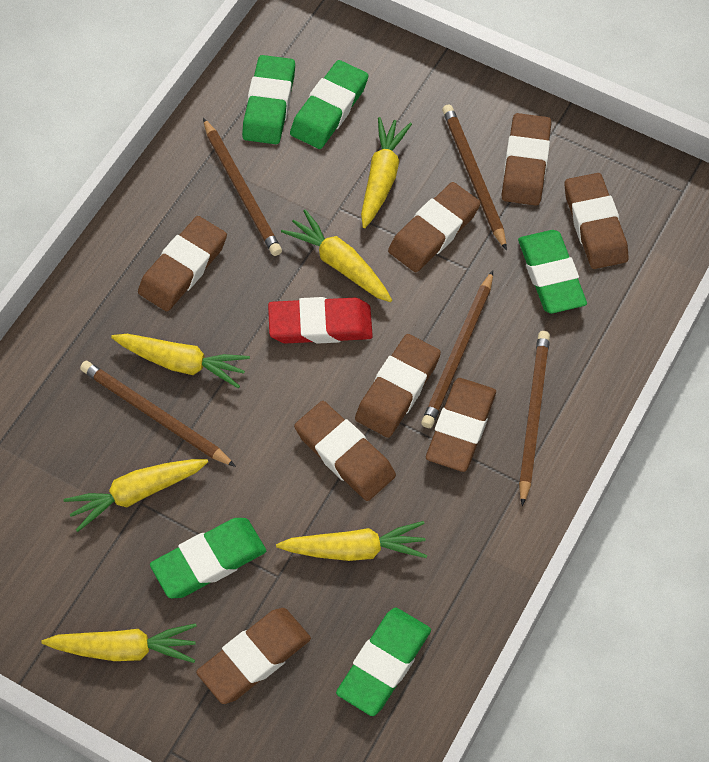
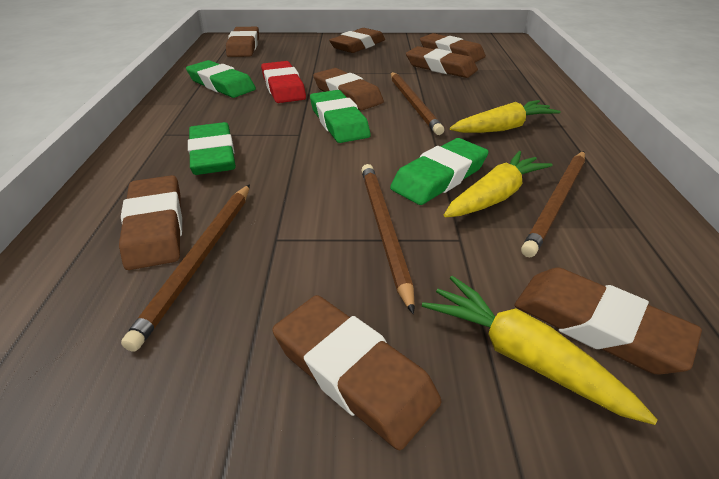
brown pencil: [80,361,236,467] [203,118,282,256] [421,271,493,428] [442,104,507,250] [519,331,550,506] = 5 -> [121,184,250,352] [361,164,415,314] [391,72,444,135] [521,151,585,257] = 4
green eraser: [150,518,266,598] [242,55,295,144] [290,60,368,149] [336,608,431,716] [518,230,587,314] = 5 -> [186,60,256,98] [188,122,236,175] [310,90,371,143] [390,138,489,205] = 4
yellow carrot: [41,623,197,663] [63,459,208,532] [111,334,250,388] [276,521,427,561] [281,209,392,302] [361,117,412,228] = 6 -> [422,276,658,425] [444,151,553,217] [450,100,561,133] = 3

